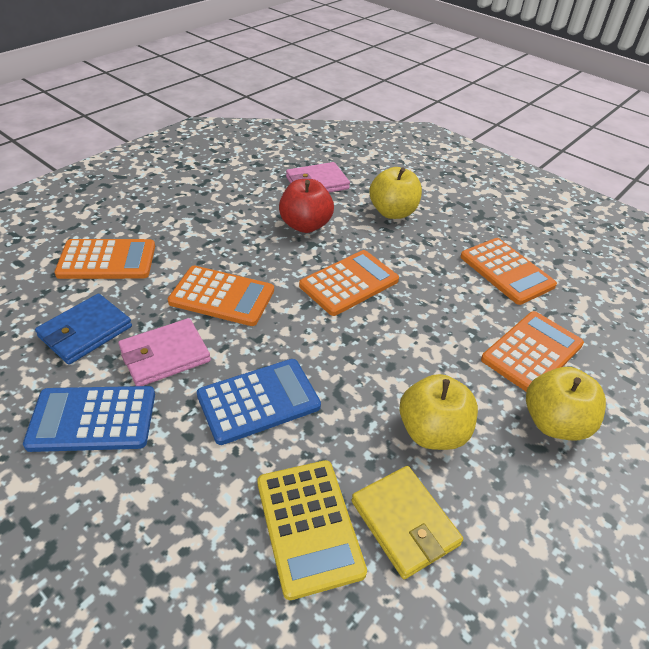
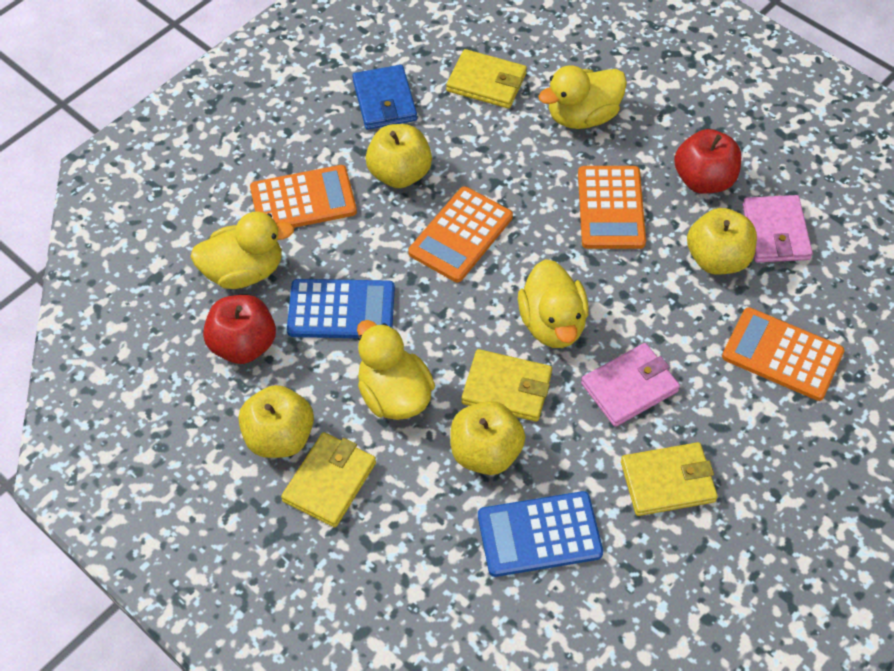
orange calculator: [54,239,155,279] [168,266,274,326] [299,250,399,316] [460,238,557,305] [481,311,584,391] = 5 -> [250,165,357,228] [408,186,513,282] [578,166,646,249] [722,307,844,401] = 4
red apple: [279,179,334,233] = 1 -> [203,295,276,364] [674,129,741,194] = 2
yellow apple: [370,167,422,219] [400,374,478,450] [526,367,606,441] = 3 -> [239,385,314,458] [366,124,432,188] [450,401,525,475] [687,208,757,275] = 4
yellow calculator: [257,460,367,600] = 1 -> none = 0
yellow duck: none = 0 -> [190,212,294,289] [357,320,435,420] [518,259,589,348] [538,66,627,129] = 4
yellow wallet: [351,466,463,579] = 1 -> [281,432,376,527] [446,49,527,109] [462,349,552,422] [621,442,718,516] = 4

